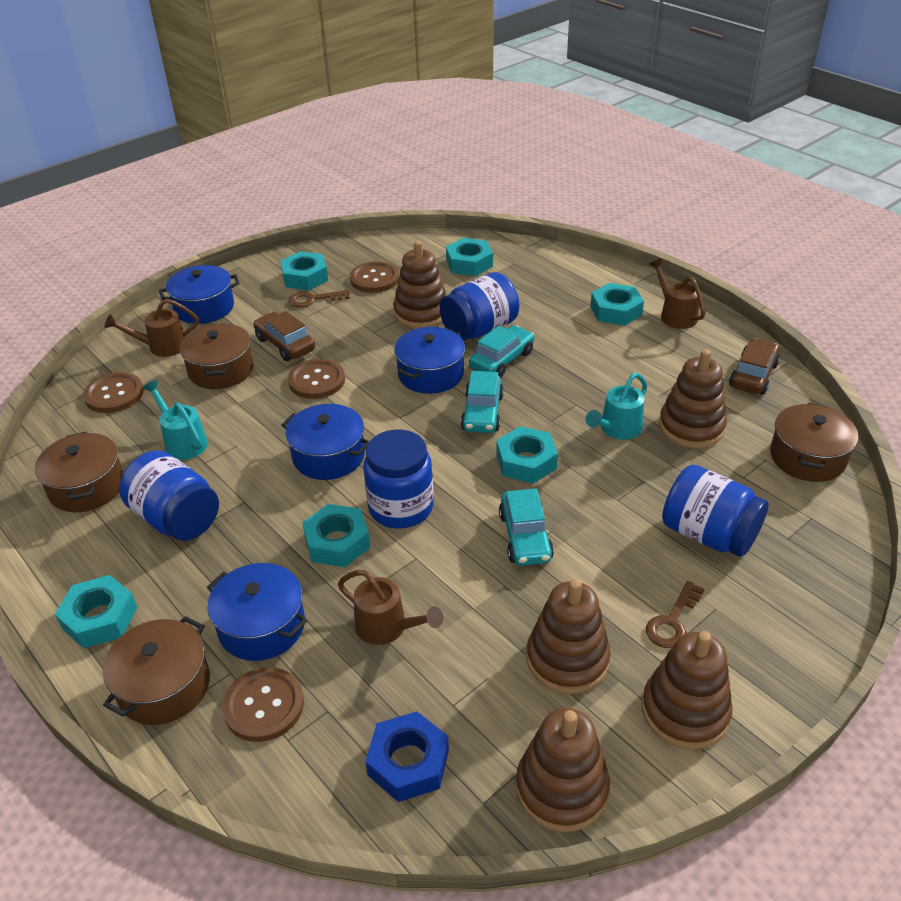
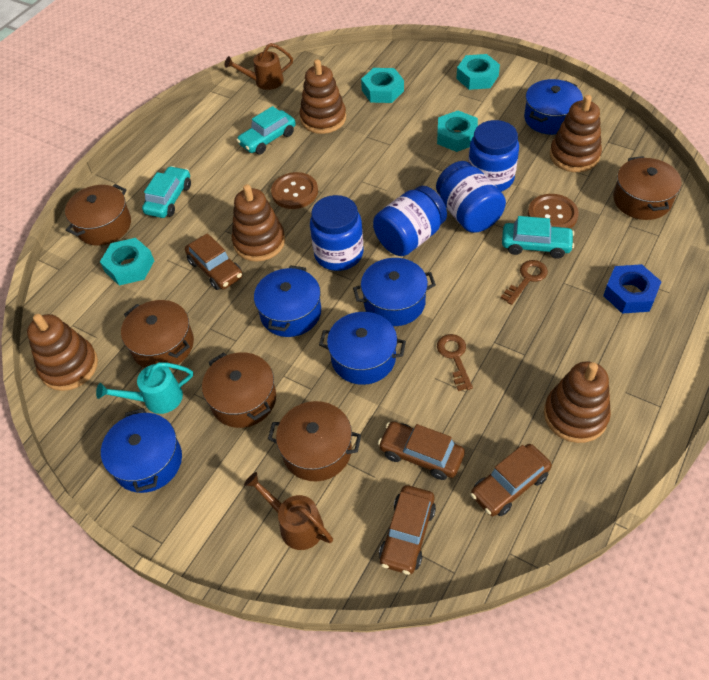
blue pot: [159,265,240,324] [207,563,307,661] [282,404,370,480] [394,327,465,394] = 4 -> [101,408,182,493] [254,265,321,337] [319,312,406,385] [353,258,436,326] [524,79,583,135] = 5
brown button: [83,372,143,413] [222,667,304,742] [288,359,345,399] [350,261,399,293] = 4 -> [271,172,318,209] [528,194,579,229] = 2
brown car: [253,311,315,361] [729,338,780,395] = 2 -> [185,233,243,290] [378,421,465,480] [379,485,436,575] [470,444,552,516] = 4
brown pot: [35,432,124,512] [103,616,210,725] [180,323,254,389] [770,403,858,482] = 4 -> [65,184,131,245] [121,300,194,368] [202,352,276,428] [268,401,361,481] [613,156,682,220] = 5
brown watering can: [105,299,199,357] [338,570,443,645] [649,258,705,329] = 3 -> [224,43,293,90] [244,472,333,550] = 2
turquoise nut: [55,575,137,648] [280,251,328,291] [302,504,370,567] [446,238,493,276] [496,426,558,484] [590,283,644,326] = 6 -> [100,238,154,285] [361,68,404,103] [437,111,478,152] [456,54,500,90] = 4
turquoise watering can: [143,380,208,460] [586,373,647,440] = 2 -> [96,362,193,414] = 1

